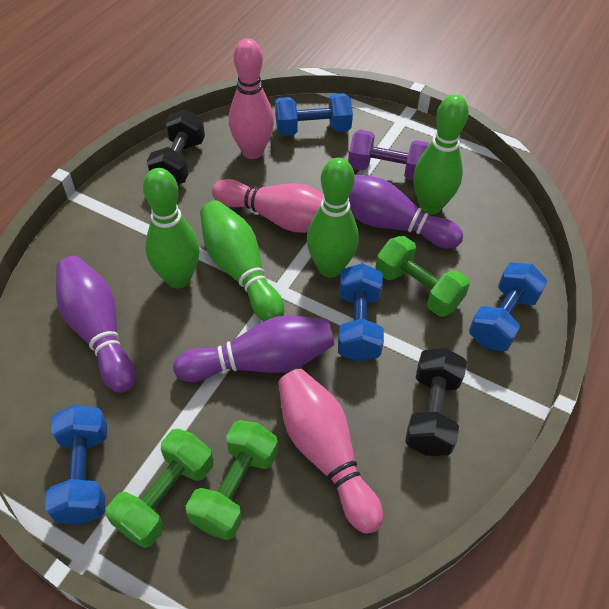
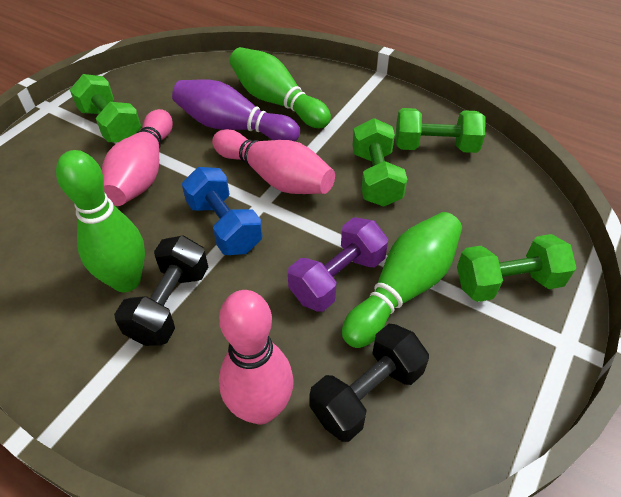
blue dumbbell: [45,405,107,525] [275,93,353,136] [338,263,384,362] [469,262,548,351] = 4 -> [182,167,262,255] = 1
green bowling pin: [143,168,200,288] [200,200,284,321] [307,158,358,278] [413,94,469,215] = 4 -> [56,150,145,292] [229,47,331,128] [342,212,462,348] = 3
green dumbbell: [106,429,213,548] [186,420,278,540] [375,236,470,317] = 3 -> [70,74,141,143] [353,118,407,207] [396,108,485,153] [457,234,576,302] = 4
purple bowling pin: [56,256,136,393] [173,316,334,382] [349,175,463,249] = 3 -> [172,79,300,141] = 1

